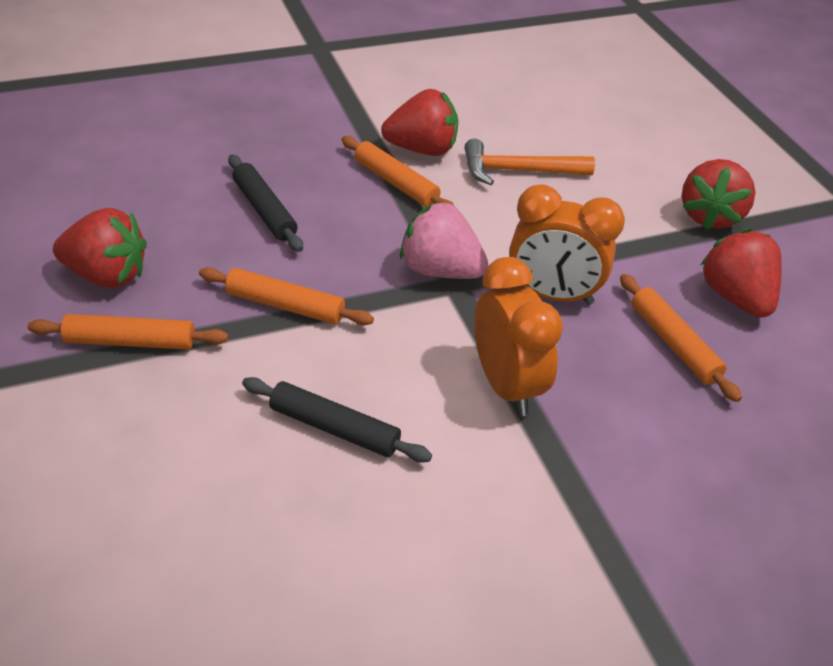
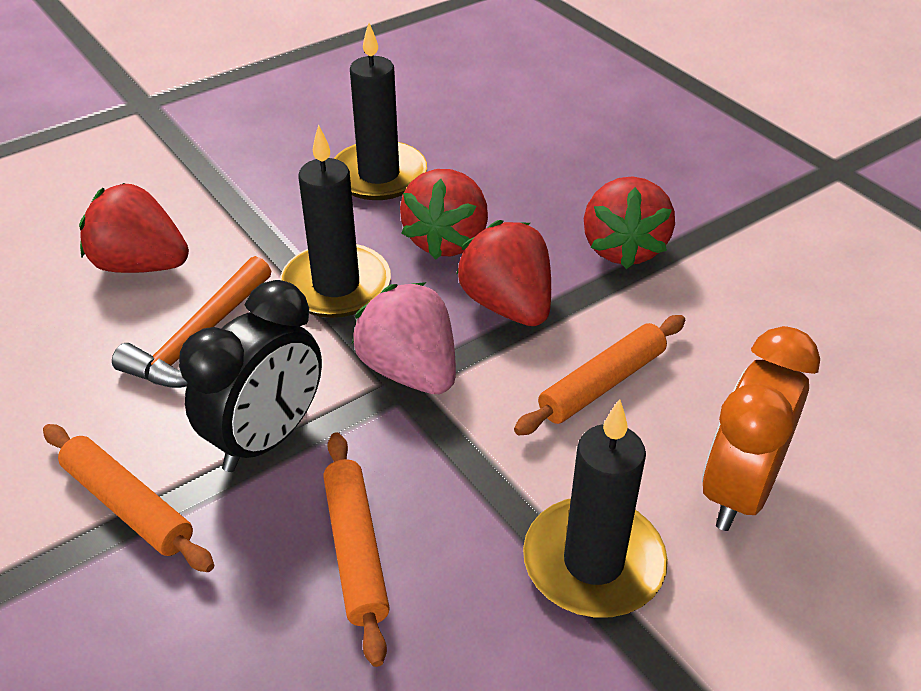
black candle: none = 0 -> [280,124,391,318] [333,23,427,200] [523,399,668,618] = 3
black clock: none = 0 -> [179,280,322,472] = 1
black rolling pin: [228,154,303,252] [242,377,432,463] = 2 -> none = 0
orange clock: [475,257,563,416] [509,184,625,305] = 2 -> [702,326,820,531] = 1
orange rolling pin: [28,314,228,350] [199,267,374,325] [342,136,454,207] [620,274,742,402] = 4 -> [43,424,214,572] [323,432,390,667] [514,315,685,435] = 3

